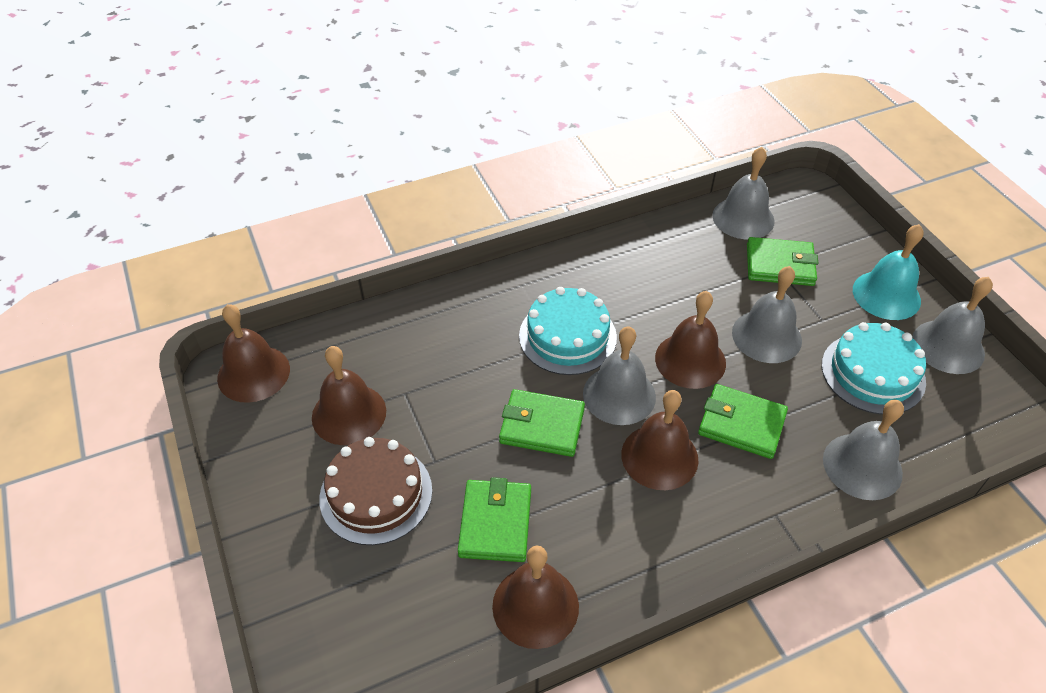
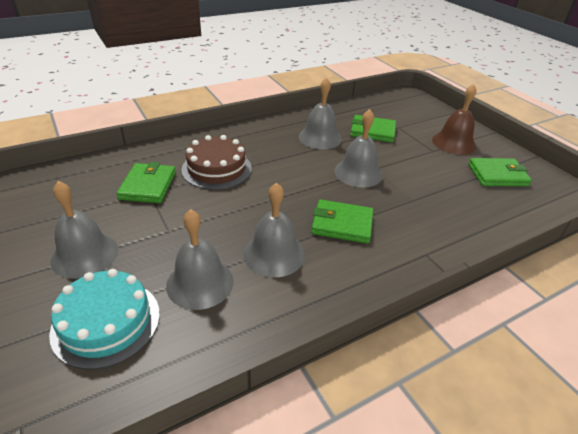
brown bell: [217,304,290,403] [312,346,386,445] [492,545,579,649] [621,390,699,490] [655,291,726,389] = 5 -> [432,84,477,155] = 1
turquoise bell: [853,224,924,320] = 1 -> none = 0
turquoise cake: [519,287,617,375] [822,322,926,415] = 2 -> [49,269,160,369] = 1

